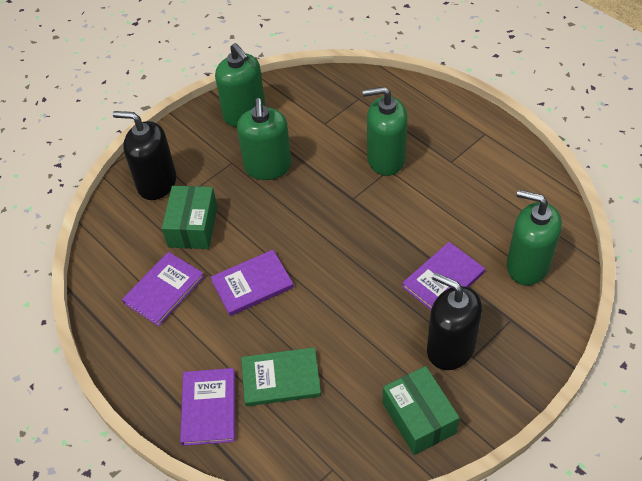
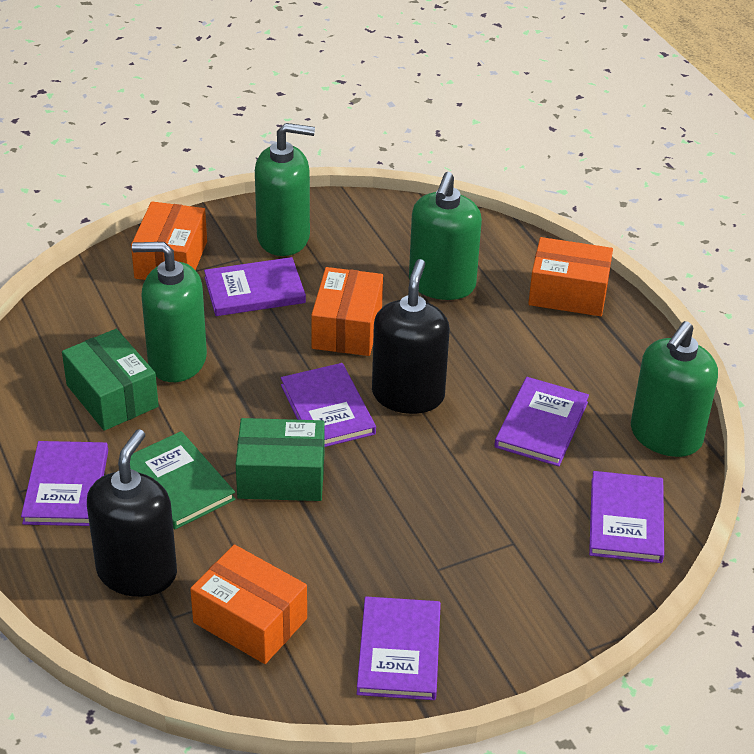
orange box: none = 0 -> [131,201,207,280] [190,545,307,664] [311,267,383,356] [528,237,613,316] = 4
purple book: [122,252,204,326] [180,368,235,446] [211,250,294,316] [402,242,485,310] = 4 -> [21,441,108,526] [204,257,306,316] [281,363,376,447] [357,596,441,700] [494,377,589,467] [589,471,664,563] = 6

